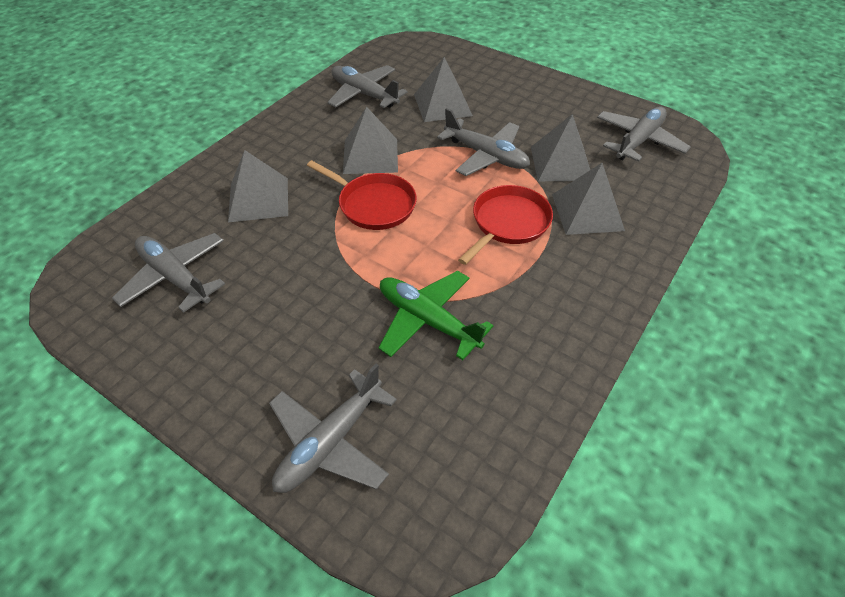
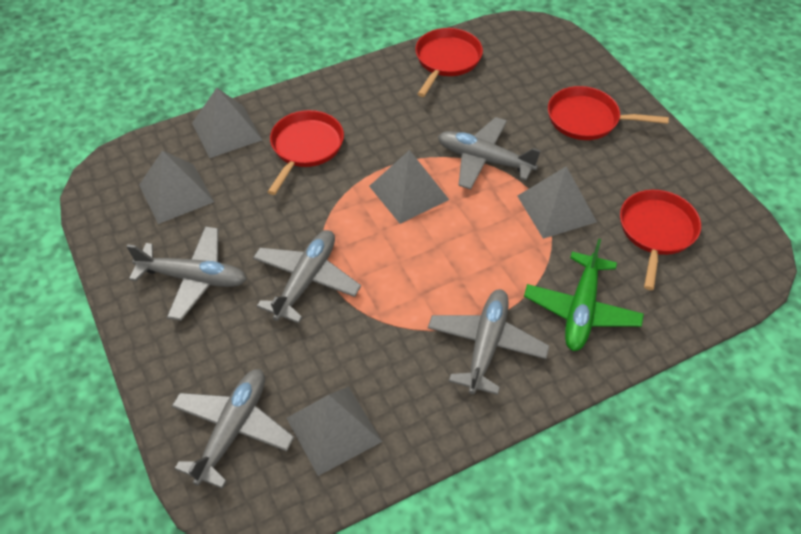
red pan: [307,160,417,230] [458,185,553,265] = 2 -> [268,110,344,195] [415,28,483,97] [548,86,669,140] [620,190,701,290] = 4

